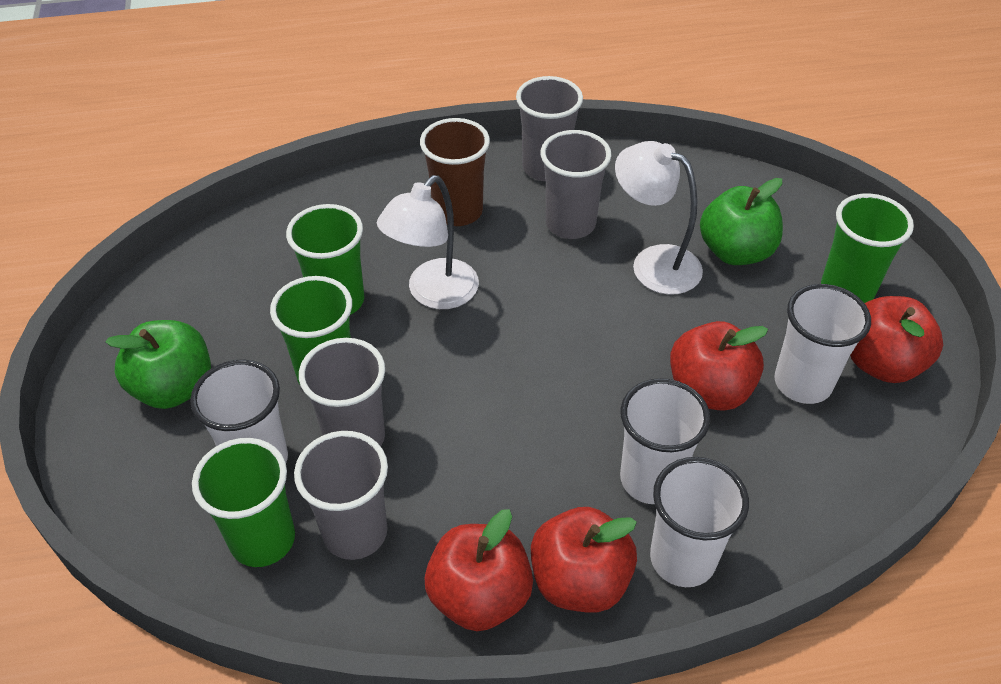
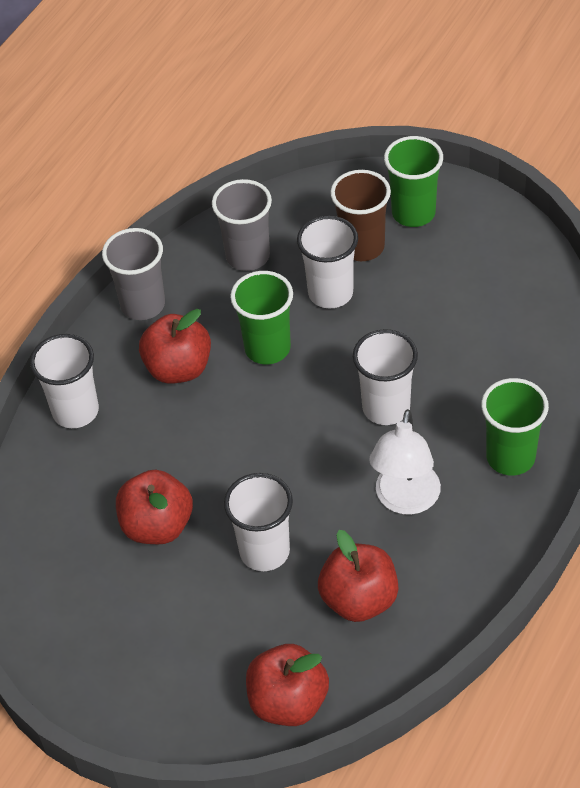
green apple: [105,320,211,409] [700,178,783,265] = 2 -> none = 0
green cup: [192,438,295,567] [270,276,352,385] [286,204,364,315] [821,193,914,303] = 4 -> [230,271,293,364] [384,136,443,227] [481,378,549,476] = 3
grey cup: [294,431,388,560] [299,338,385,447] [516,76,583,181] [541,130,611,239] = 4 -> [102,228,165,320] [212,179,272,271] = 2
white lamp: [377,175,479,309] [615,141,703,295] = 2 -> [369,409,441,515] = 1

